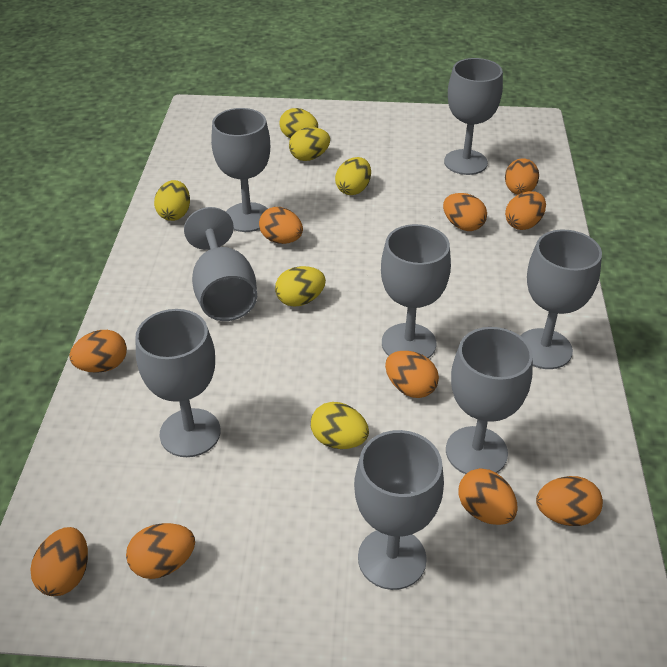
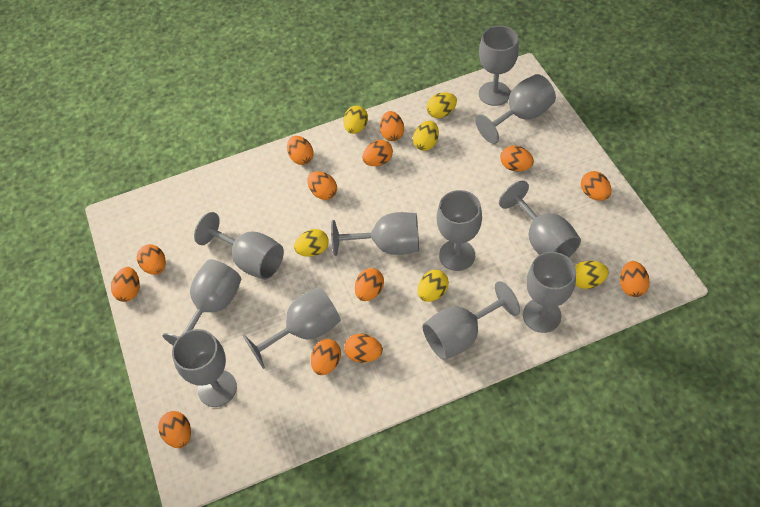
grey goblet: [135,309,221,457] [184,207,257,321] [211,108,270,232] [354,430,444,590] [381,224,451,358] [444,58,503,175] [446,327,533,474] [520,230,602,369] = 8 -> [163,259,241,345] [172,329,237,407] [194,212,284,280] [243,287,341,369] [331,212,419,256] [423,281,520,360] [437,190,482,271] [475,74,556,144] [479,26,519,106] [499,181,581,258] [523,252,576,333] = 11
orange egg: [31,527,88,596] [69,330,127,373] [126,523,195,579] [259,207,303,244] [385,351,439,398] [443,193,487,231] [458,468,518,525] [505,159,539,195] [505,191,546,230] [536,476,603,526] = 10 -> [111,267,140,302] [137,244,166,275] [158,411,191,448] [287,136,313,165] [307,171,337,200] [311,339,341,375] [344,333,383,363] [355,268,384,301] [362,140,393,166] [380,111,404,141] [500,145,534,171] [581,171,612,201] [620,261,650,297] = 13

